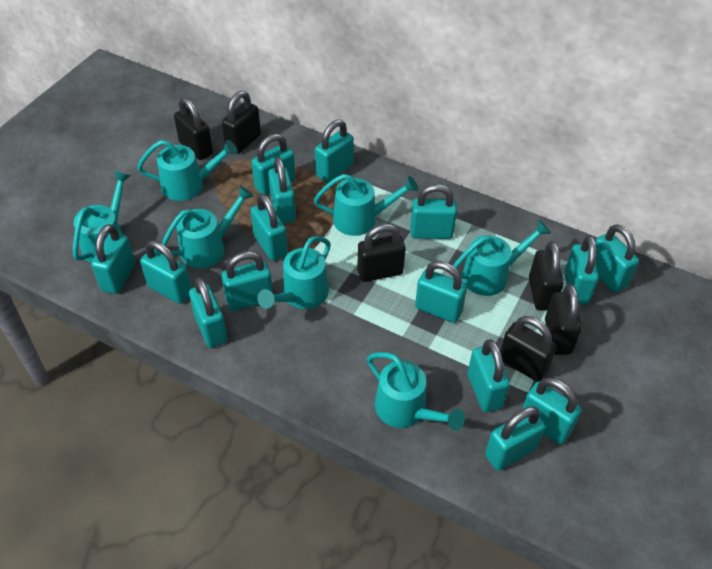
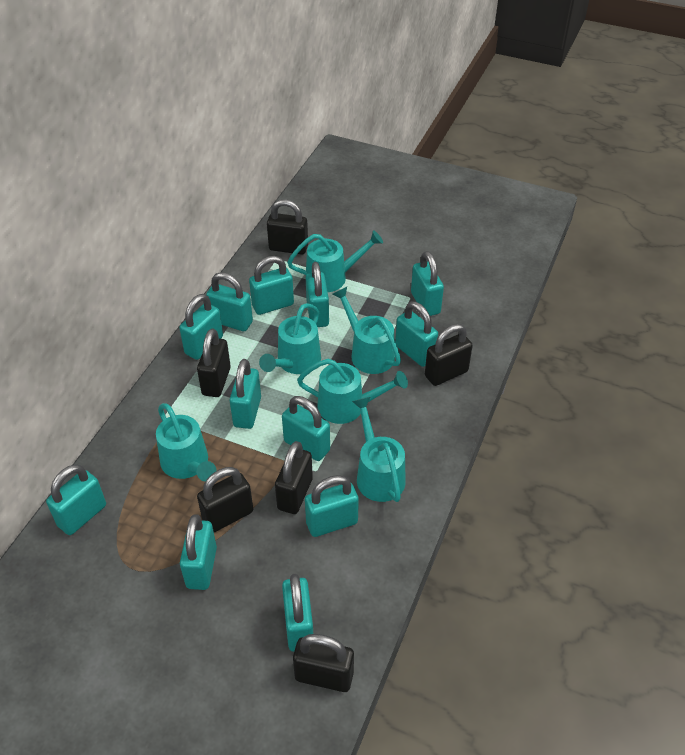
turquoise padlock: [91,224,135,294] [140,240,192,304] [189,277,228,348] [221,251,273,311] [250,193,288,261] [251,134,295,195] [268,157,296,224] [315,119,354,182] [410,184,457,239] [415,261,467,323] [467,339,510,412] [485,406,545,471] [522,377,582,445] [564,235,599,305] [595,224,639,292] = 15 -> [46,464,106,535] [179,294,223,360] [180,514,217,590] [206,272,253,331] [230,359,261,429] [249,256,294,315] [282,396,330,461] [282,574,313,652] [305,475,359,537] [306,262,329,327] [395,301,438,367] [411,251,444,316] = 12
turquoise watering can: [73,171,130,263] [137,140,238,201] [162,186,254,268] [257,236,331,309] [314,174,418,236] [367,352,465,431] [453,220,551,296] = 7 -> [156,403,216,482] [259,303,321,374] [287,230,383,292] [297,359,408,424] [333,287,401,374] [352,397,406,502] = 6

